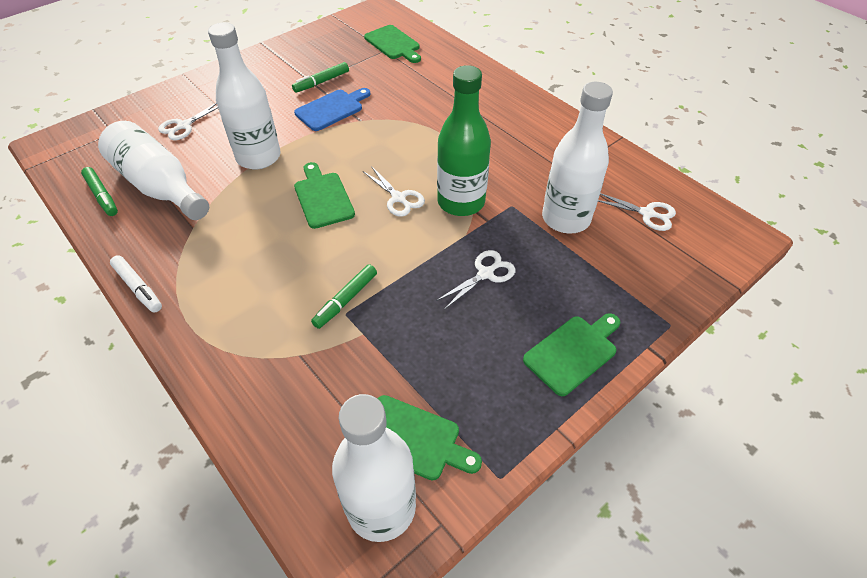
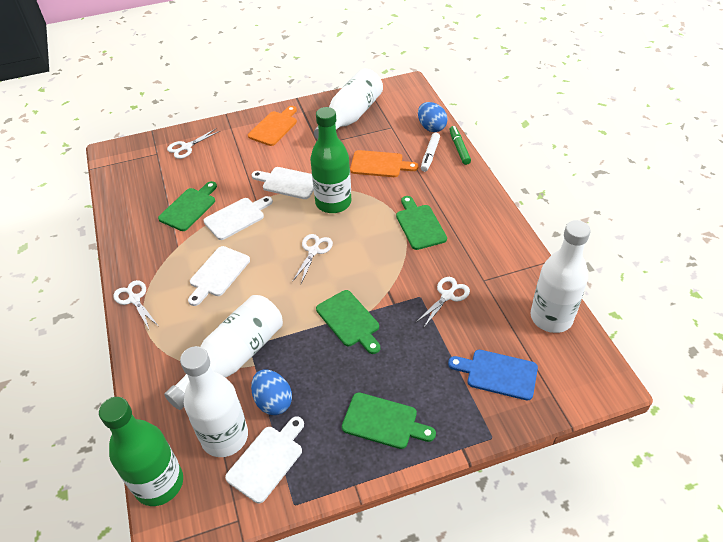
blue egg: none = 0 -> [251,369,292,415] [418,102,448,132] = 2
green bottle: [437,65,491,216] = 1 -> [99,397,183,506] [310,107,351,213] = 2
green marker: [81,167,118,216] [292,62,349,93] [311,264,377,329] = 3 -> [449,126,471,165] = 1
orange cutting board: none = 0 -> [248,106,297,146] [350,150,418,177] = 2
white cutting board: none = 0 -> [188,246,250,306] [203,196,273,240] [225,417,304,503] [252,167,314,199] = 4

